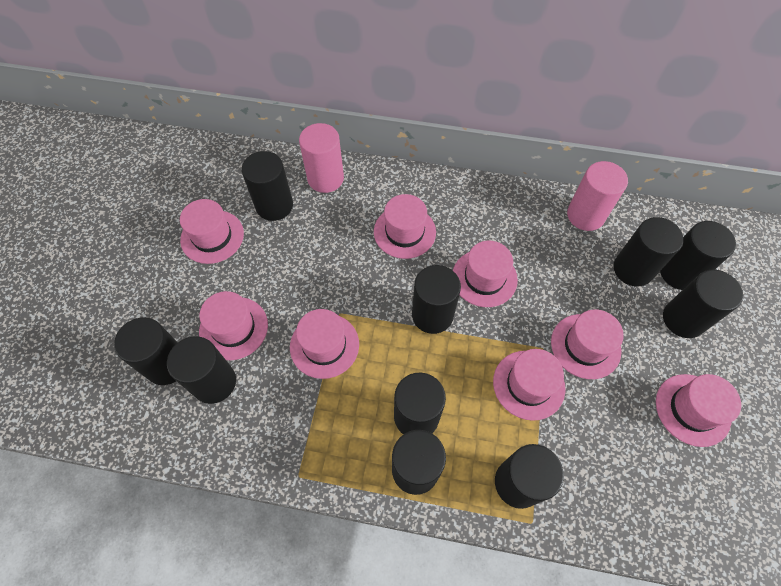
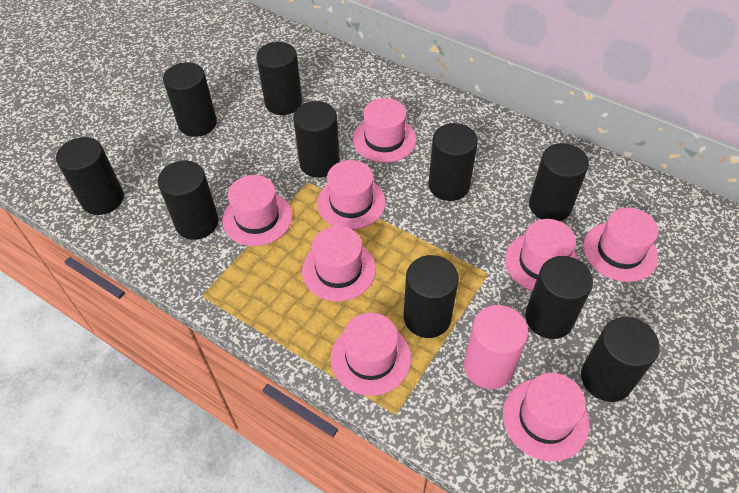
pink cylinder: [299,123,344,193] [567,161,628,231] = 2 -> [464,305,528,389] = 1

